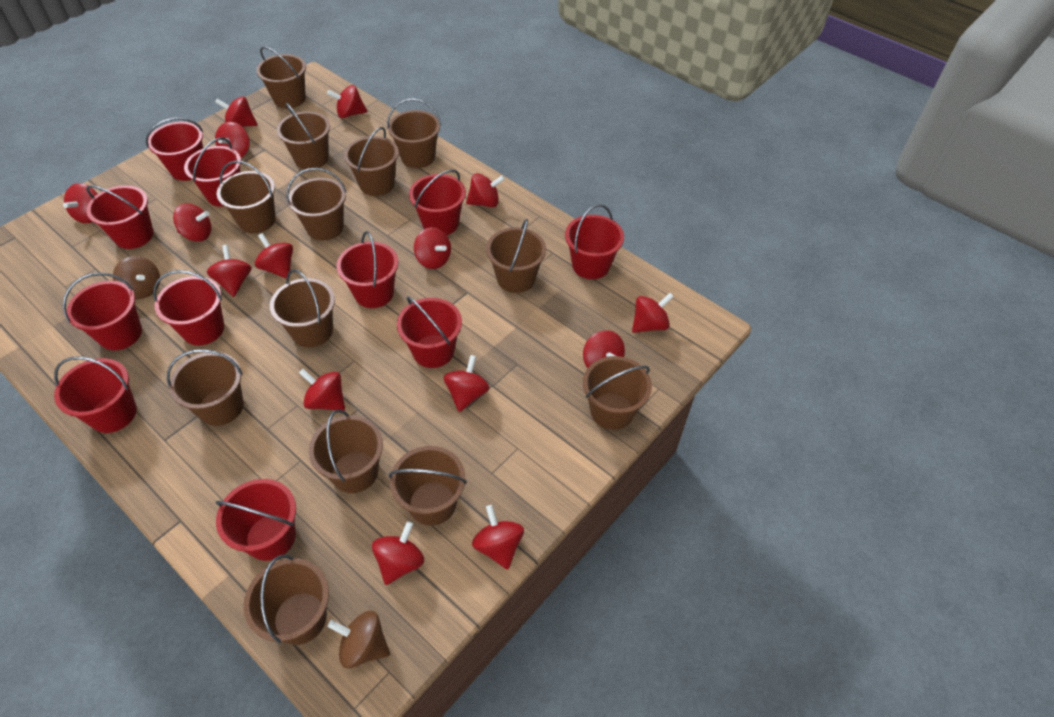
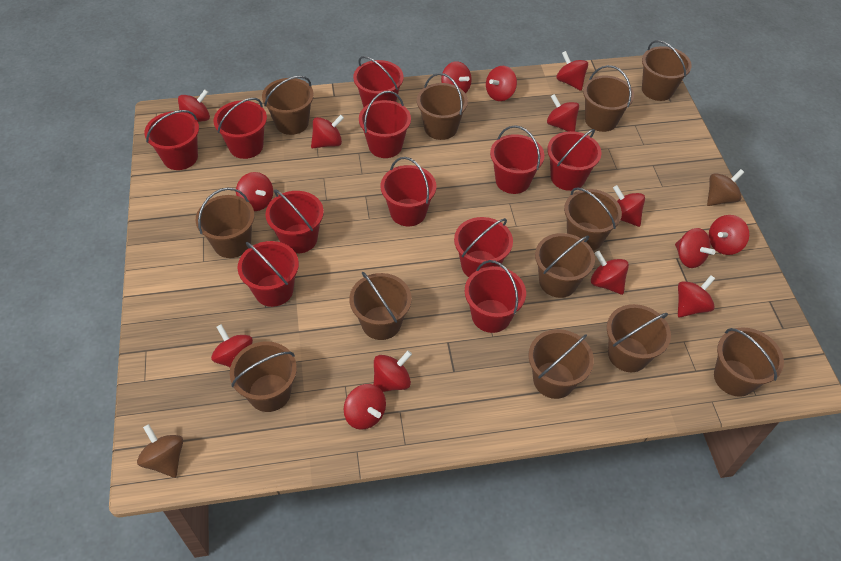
brown bucket: [167,349,244,426] [217,160,276,233] [243,555,329,645] [256,46,306,109] [270,269,335,347] [277,103,330,169] [286,168,346,240] [309,410,383,493] [344,127,399,196] [387,98,441,168] [389,446,467,526] [486,218,546,293] [583,356,652,430] = 13 -> [196,188,255,258] [230,341,297,412] [262,76,314,135] [349,272,412,340] [417,73,468,140] [528,329,594,399] [535,233,595,298] [564,187,622,251] [583,65,634,132] [607,304,671,372] [642,40,692,101] [714,327,784,397] = 12

